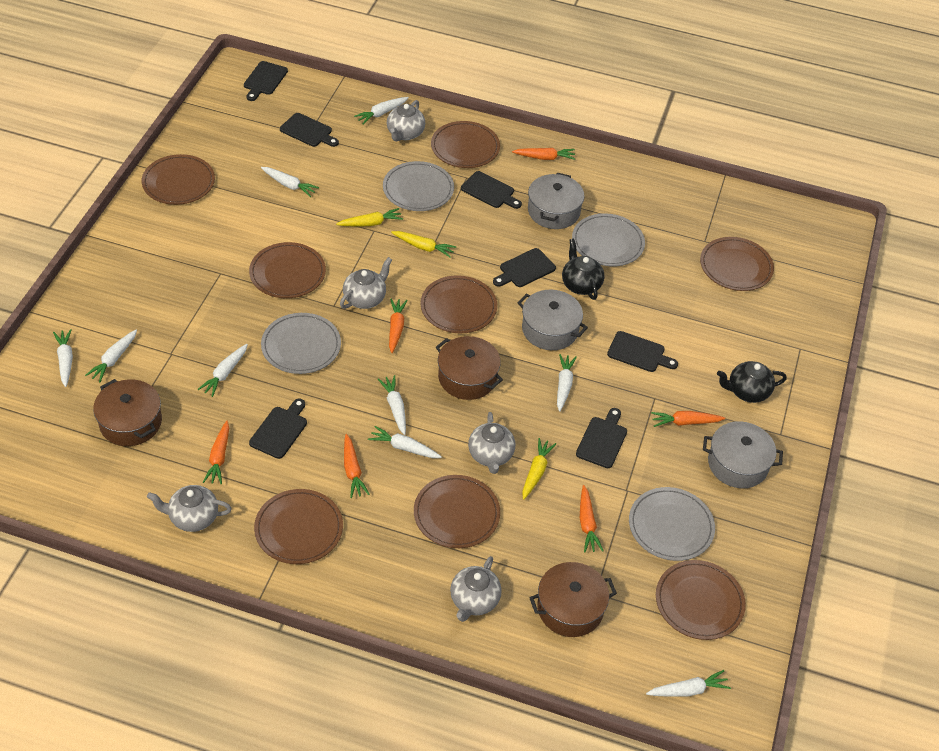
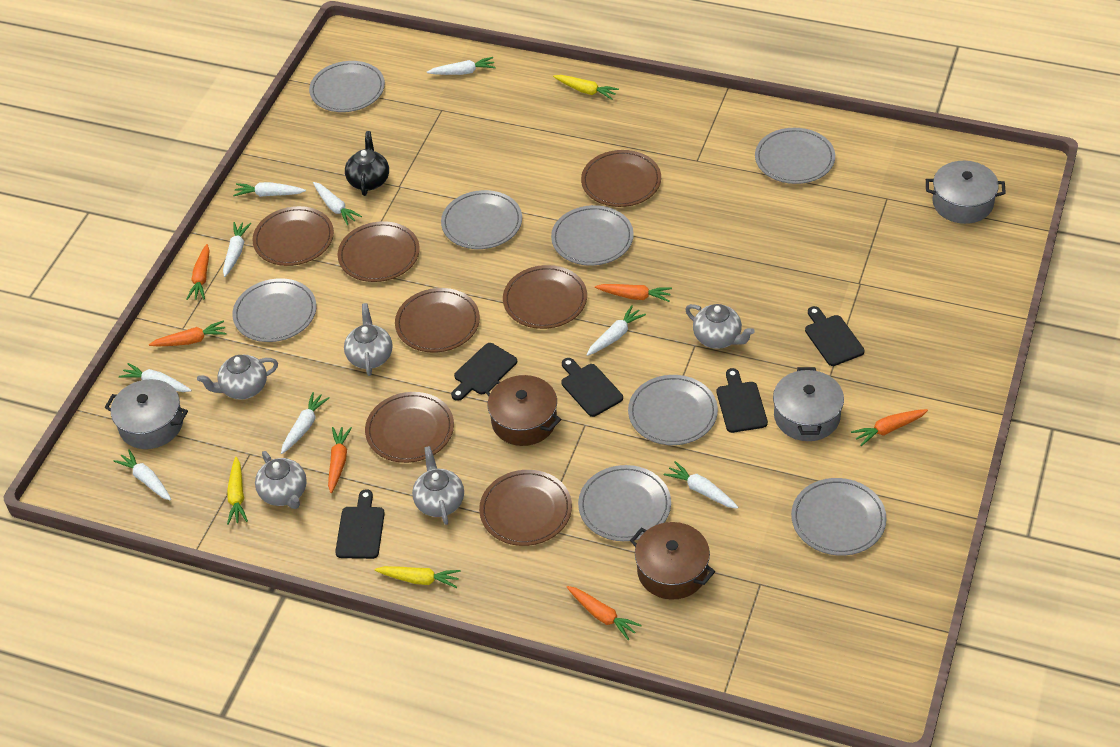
black cutting board: [244,61,288,101] [249,398,307,459] [280,113,339,147] [461,171,522,209] [493,248,556,287] [576,408,627,468] [607,331,678,372] = 7 -> [335,489,385,559] [451,343,517,401] [561,358,623,417] [717,368,768,433] [805,306,865,366] = 5
black teapot: [562,239,605,300] [717,361,787,403] = 2 -> [345,131,389,196] = 1
brown plate: [142,154,215,205] [249,242,326,298] [254,489,343,564] [414,475,500,548] [420,275,497,333] [431,121,500,168] [656,560,746,640] [700,237,774,291] = 8 -> [253,206,334,266] [337,221,420,282] [365,392,454,463] [395,288,480,353] [479,470,572,546] [503,265,587,329] [581,150,661,207] = 7
brown pot: [93,379,162,446] [436,336,503,400] [529,562,617,637] = 3 -> [485,375,561,446] [630,522,715,600] = 2
grey plate: [261,313,341,374] [383,161,454,211] [572,213,645,267] [629,487,715,561] = 4 -> [232,278,317,342] [309,61,385,112] [441,190,522,249] [551,205,634,266] [578,465,671,541] [628,375,718,445] [755,128,835,184] [791,478,886,556] = 8

